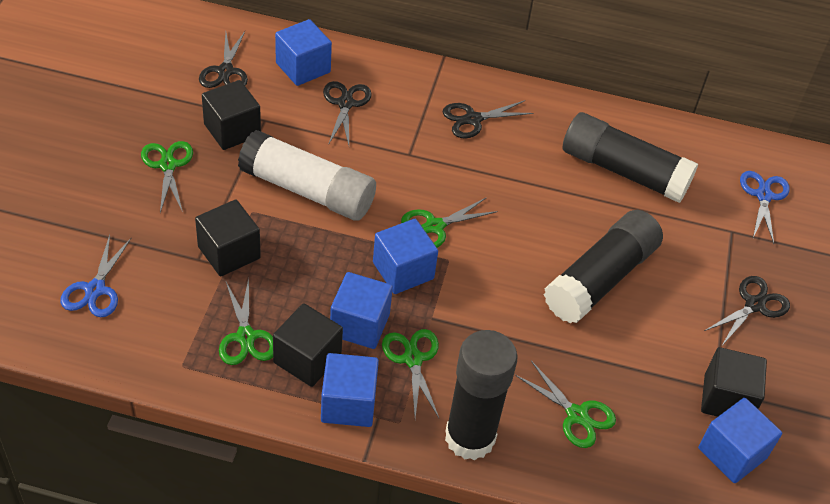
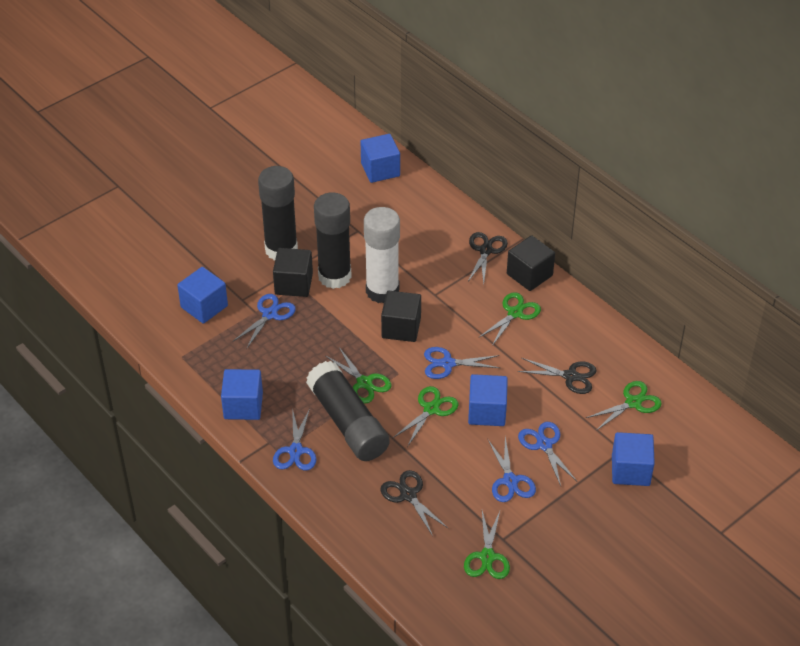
black cube: [195,200,261,276] [202,80,261,150] [273,303,343,387] [701,347,767,417] = 4 -> [273,248,313,297] [381,291,421,342] [507,235,555,291] = 3
black scissors: [199,31,248,88] [323,81,372,145] [443,100,533,138] [704,276,790,347] = 4 -> [380,470,449,536] [468,232,508,284] [518,358,597,394] = 3
blue scissors: [60,235,132,317] [740,171,790,244] = 2 -> [232,294,296,349] [273,408,316,470] [424,347,500,379] [488,437,536,502] [518,422,578,486] = 5

